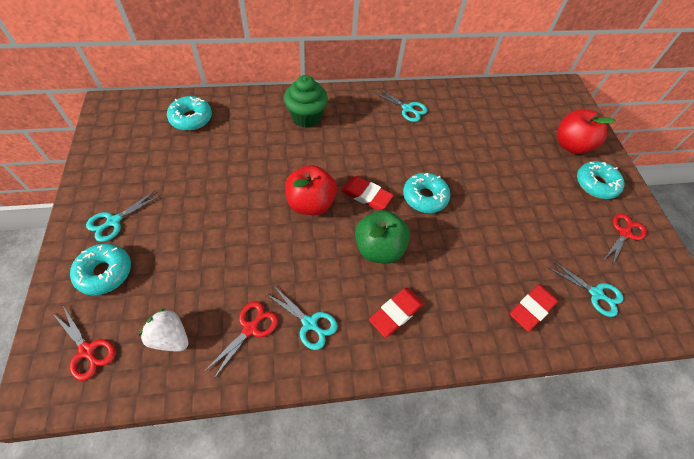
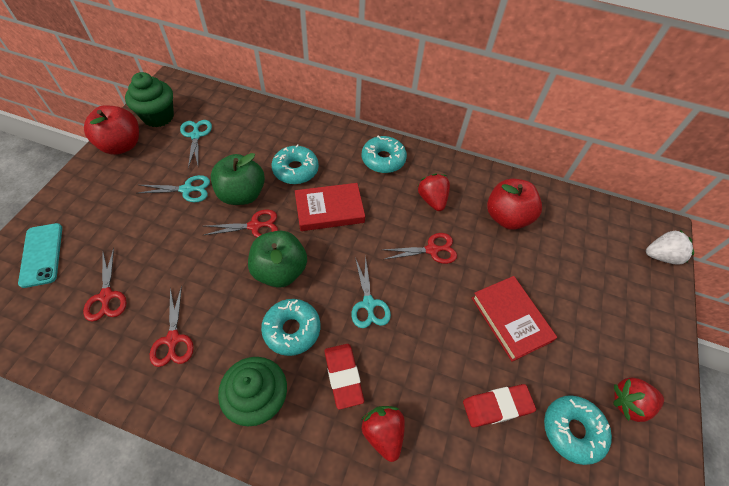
green apple: [355,210,410,264] = 1 -> [211,153,265,205] [248,231,307,288] = 2
green cupcake: [284,75,328,128] = 1 -> [125,72,174,127] [218,357,287,426] = 2
red book: none = 0 -> [295,183,365,231] [472,276,557,362] = 2
red eraser: [341,176,394,210] [369,288,424,337] [510,284,558,332] = 3 -> [324,344,364,409] [463,384,536,427] = 2
red scissors: [52,305,116,381] [204,301,278,380] [604,213,647,266] = 3 -> [83,248,127,321] [150,285,194,367] [204,210,278,237] [383,233,457,264] = 4
red strawberry: none = 0 -> [362,406,405,462] [417,174,450,211] [613,378,664,422] = 3
turquoise phone: none = 0 -> [18,223,62,288] = 1
turquoise scissors: [86,190,161,242] [265,285,338,350] [373,88,428,122] [547,260,624,317] = 4 -> [138,175,210,202] [180,120,212,168] [351,256,391,328] = 3

